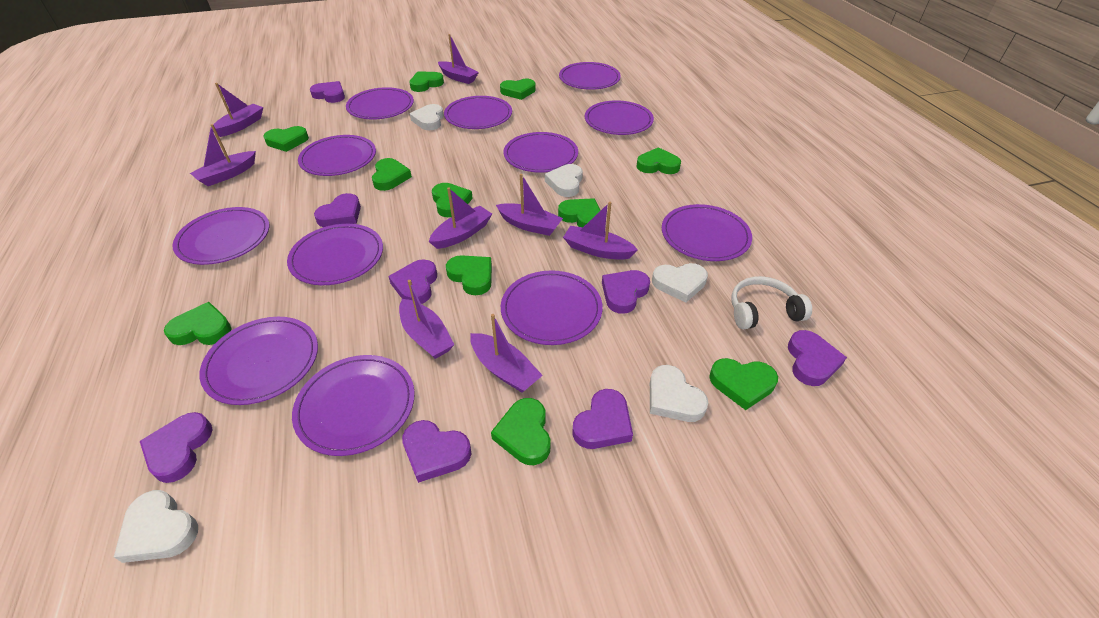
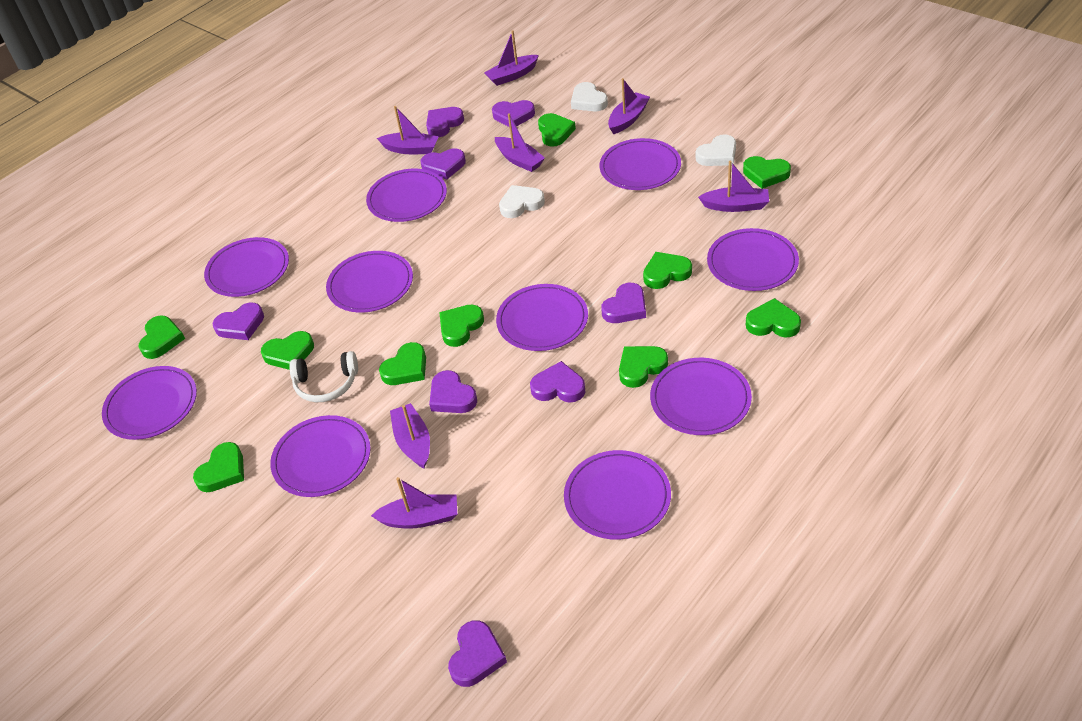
green heart: [164,302,232,345] [264,126,309,152] [372,158,412,191] [409,71,444,92] [432,183,473,217] [446,255,492,295] [491,398,551,465] [500,79,536,100] [558,198,601,227] [636,147,681,174] [709,358,778,410] = 11 -> [139,316,185,359] [193,442,244,492] [261,331,314,370] [379,342,426,385] [439,304,484,347] [538,113,576,147] [619,346,668,388] [643,252,692,289] [743,156,791,189] [746,298,801,338] = 10
purple boat: [190,124,256,186] [211,83,263,137] [399,280,455,359] [429,187,492,249] [438,34,479,84] [470,314,543,393] [496,174,563,236] [563,202,638,260] = 8 -> [371,477,457,529] [377,106,439,154] [390,403,430,468] [484,31,539,86] [495,113,545,172] [608,78,650,134] [698,160,769,212] = 7
purple plate: [172,207,269,265] [200,317,318,405] [287,224,383,285] [292,355,415,456] [298,135,376,176] [346,87,414,119] [444,96,512,129] [501,270,602,345] [503,132,578,173] [559,62,621,90] [585,100,654,135] [662,204,752,261] = 12 -> [102,366,197,440] [204,237,289,297] [270,415,371,497] [326,251,413,313] [366,169,447,222] [496,284,588,351] [564,450,671,540] [599,138,681,190] [650,358,752,435] [707,228,799,291] = 10
white heart: [114,490,198,563] [410,104,444,130] [545,164,583,197] [650,365,708,422] [652,263,708,302] = 5 -> [499,185,545,218] [571,82,608,112] [696,134,736,166] = 3

